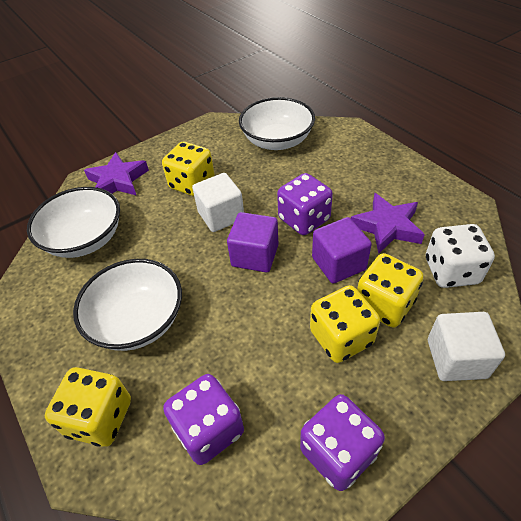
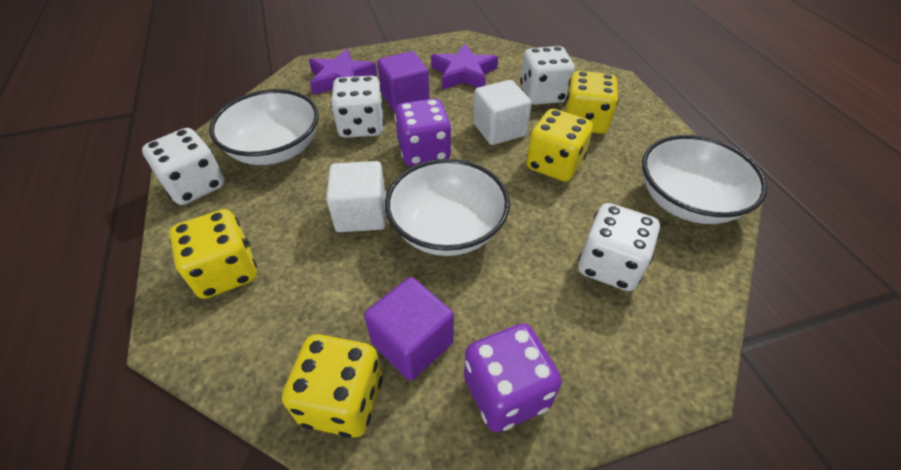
purple dice: [163,374,244,465] [277,173,333,235] [300,394,385,491] = 3 -> [394,99,452,166] [464,323,562,432] = 2
white dice: [426,224,495,288] = 1 -> [142,128,225,205] [331,76,384,138] [520,46,575,105] [578,203,660,291] = 4

